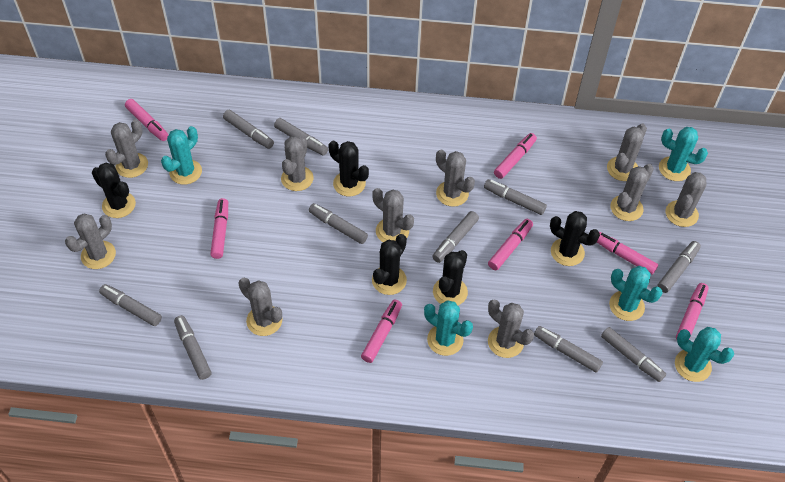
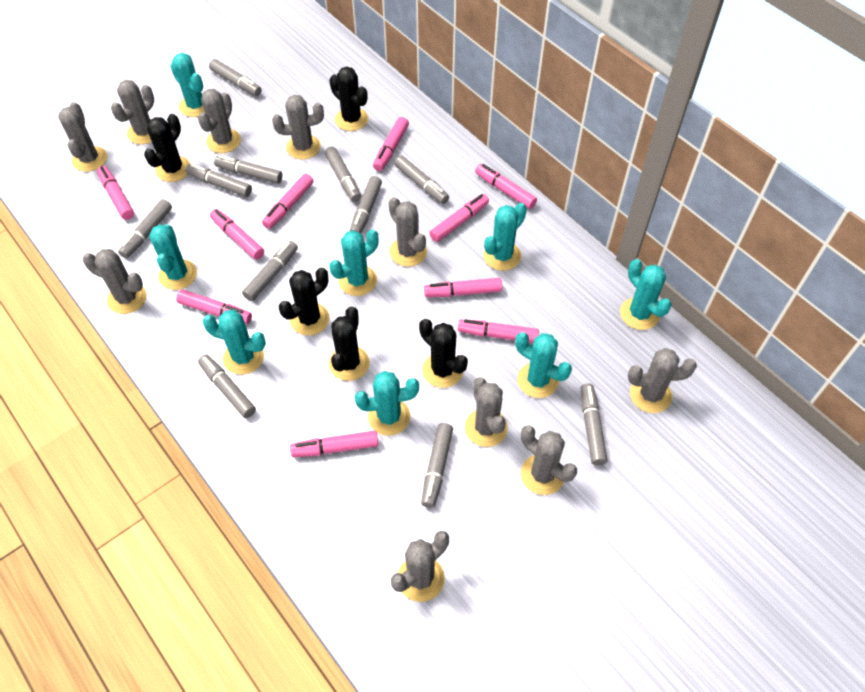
grey marker: [99,284,162,326] [174,315,211,380] [223,110,274,149] [274,118,328,156] [309,203,368,244] [432,211,479,263] [484,179,547,215] [534,326,603,373] [601,327,666,382] [657,241,701,293] = 10 -> [118,199,172,259] [186,164,252,197] [198,354,256,418] [209,59,262,96] [214,155,283,184] [242,241,298,301] [325,147,361,202] [350,176,382,233] [394,156,449,204] [421,423,453,508] [581,383,607,465] = 11
pink marker: [125,99,168,141] [210,198,228,259] [361,300,402,363] [488,219,533,270] [494,133,537,179] [597,232,658,275] [676,283,709,340] = 7 -> [97,166,134,220] [176,290,252,324] [210,209,264,260] [262,174,314,229] [290,431,378,457] [373,117,409,171] [424,278,502,297] [429,194,489,242] [458,319,539,343] [475,164,537,209] = 10
turquoise cactus: [161,126,202,185] [424,300,473,356] [609,266,662,321] [659,127,708,181] [675,327,734,382] = 5 -> [149,224,197,290] [170,53,205,117] [203,310,266,375] [330,229,379,296] [355,371,419,436] [483,203,527,271] [515,332,572,398] [620,259,672,330] = 8

